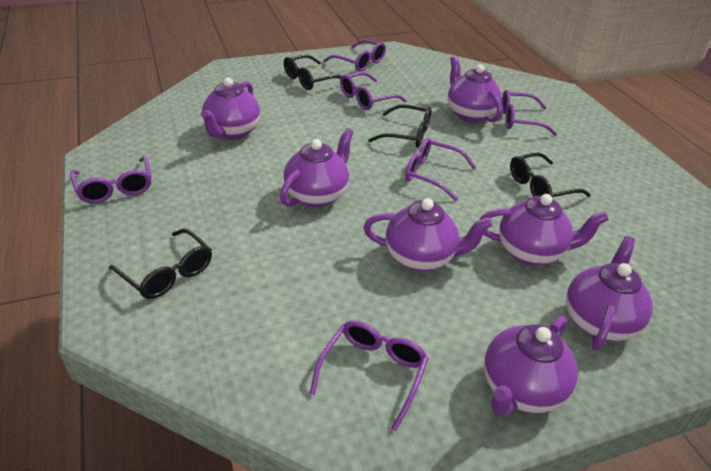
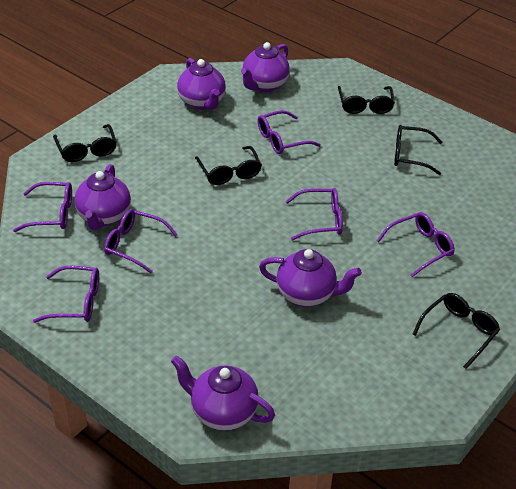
black glasses: [109,229,212,299] [284,55,341,90] [368,104,431,148] [510,152,591,197] = 4 -> [53,124,116,162] [195,146,262,185] [338,86,395,114] [394,125,442,175] [413,293,500,369] = 5
purple teapot: [201,78,260,140] [280,128,354,208] [363,198,493,272] [448,56,502,123] [479,194,609,266] [484,316,578,416] [566,236,653,350] = 7 -> [74,164,131,230] [171,356,275,431] [177,58,226,110] [241,42,290,92] [259,249,362,307] = 5

